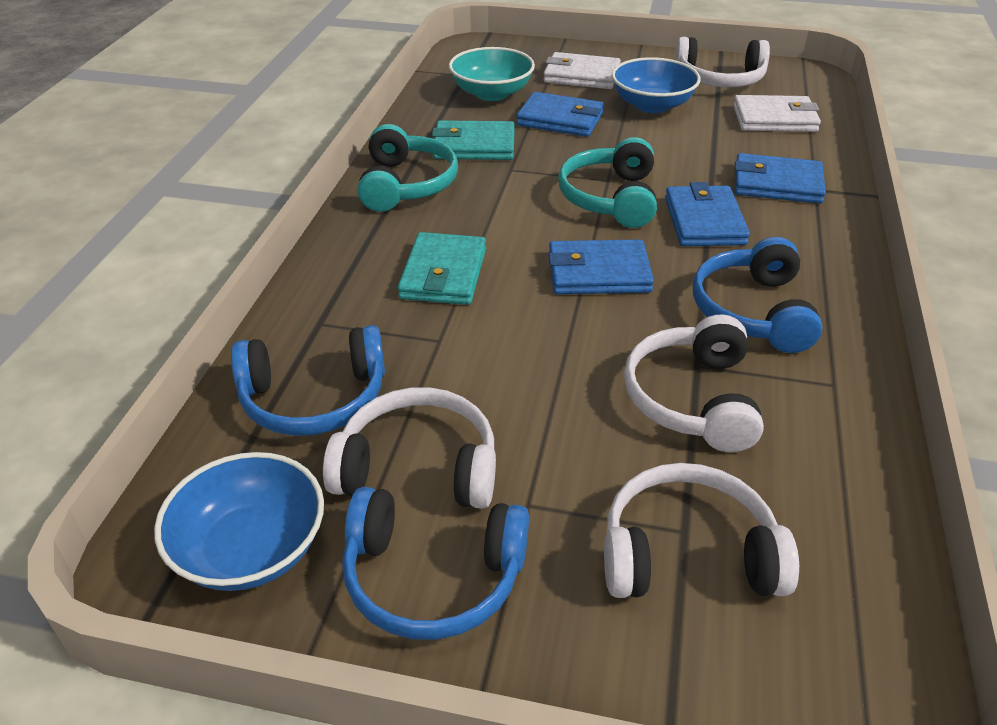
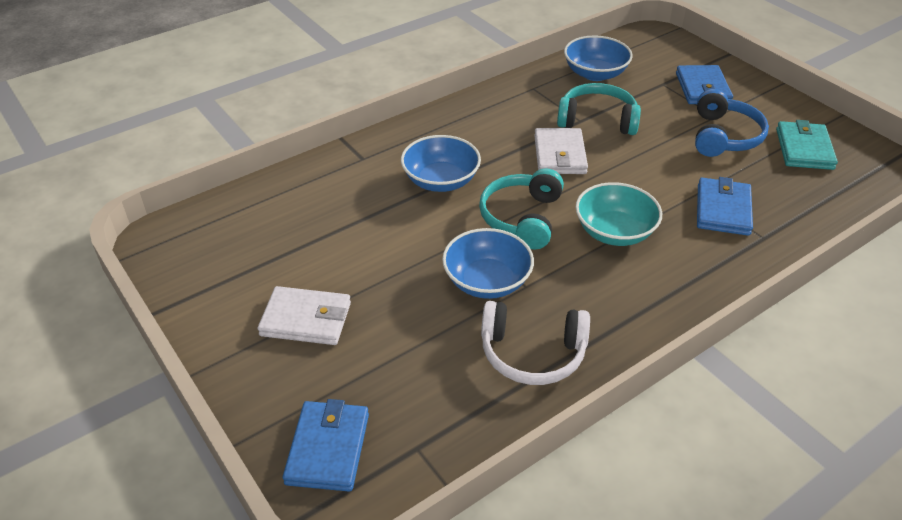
blue bowl: [154,452,324,591] [611,57,701,113] = 2 -> [401,135,481,192] [442,228,534,299] [564,36,633,81] = 3
blue headphones: [231,325,385,436] [342,487,529,640] [693,237,823,353] = 3 -> [695,89,769,157] = 1
blue wallet: [516,92,604,137] [548,239,654,294] [665,182,750,246] [734,153,826,204] = 4 -> [282,399,369,492] [676,65,733,104] [697,177,753,236] = 3
turquoise wallet: [398,232,486,305] [432,120,515,160] = 2 -> [776,120,838,170] = 1
white headphones: [323,387,496,509] [604,463,799,598] [624,314,764,452] [675,37,770,87] = 4 -> [481,301,590,385] = 1

